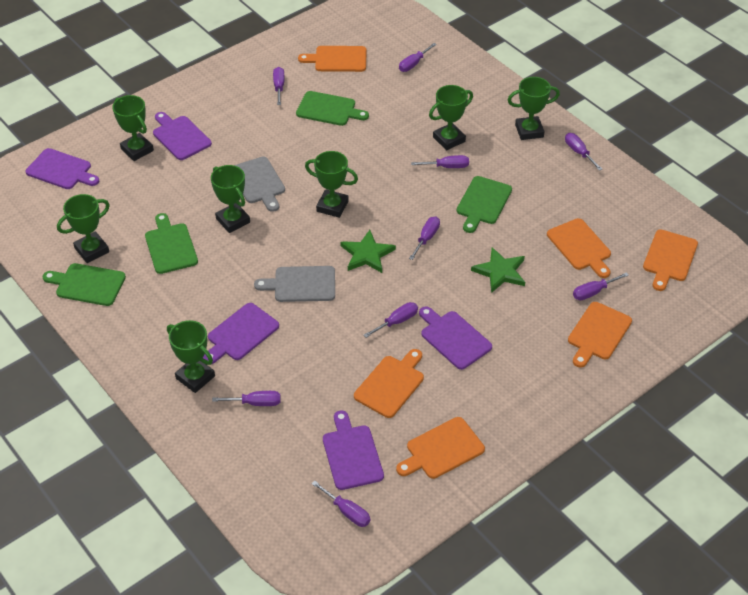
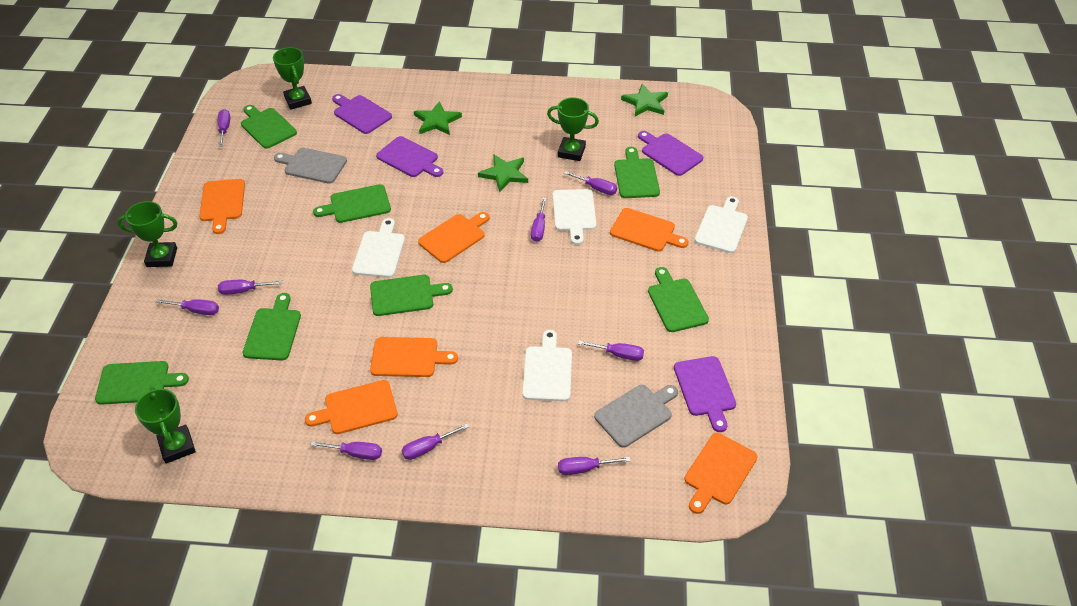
green cutting board: [43,263,126,306] [145,213,198,274] [296,91,369,126] [457,176,512,233] = 4 -> [95,361,189,405] [241,105,297,149] [242,293,301,360] [313,184,391,223] [370,275,453,316] [614,147,660,198] [648,267,709,332] = 7
green star: [340,230,396,273] [471,247,525,293] = 2 -> [414,101,462,135] [478,154,528,193] [621,84,668,116] = 3
green trophy: [57,194,110,263] [112,95,154,161] [167,320,215,393] [211,165,250,233] [305,151,358,218] [429,85,473,150] [508,77,560,140] = 7 -> [117,201,177,267] [135,387,196,463] [273,47,312,110] [547,97,599,161] = 4
purple cutting board: [26,148,99,189] [153,112,212,160] [203,303,279,364] [323,411,384,490] [419,306,492,370] = 5 -> [332,94,392,134] [376,136,443,177] [638,131,703,176] [674,356,736,432] = 4
white cutting board: none = 0 -> [352,218,405,278] [522,330,572,401] [552,189,596,245] [695,196,748,253] = 4

